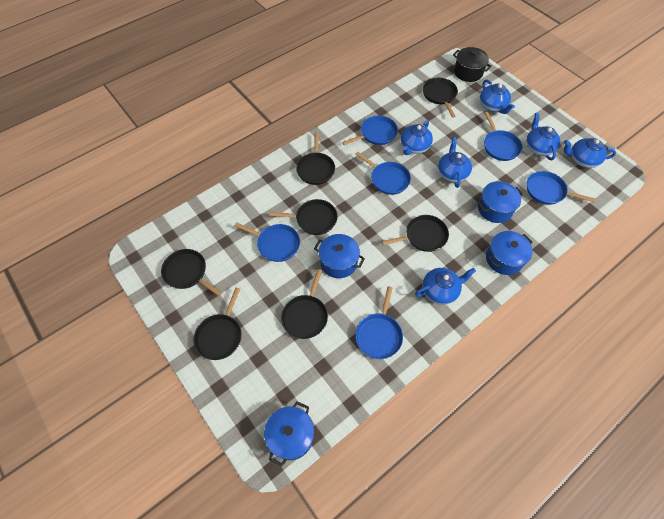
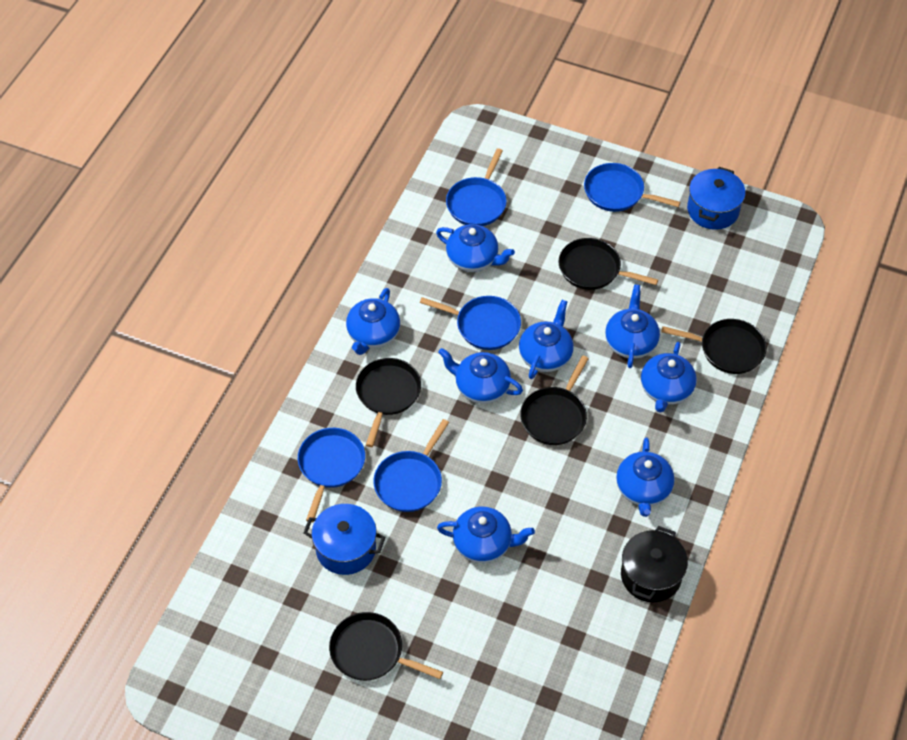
black pan: [161,249,222,296] [194,288,242,360] [269,199,338,235] [281,269,328,339] [296,132,335,185] [382,215,449,252] [423,78,458,118] = 7 -> [329,612,443,681] [356,358,421,447] [520,355,589,445] [558,238,658,290] [661,319,767,374] = 5
blue pan: [235,222,300,262] [342,116,398,145] [355,286,403,359] [356,152,411,195] [484,112,522,161] [526,171,595,205] = 6 -> [298,428,365,523] [373,419,449,512] [420,296,521,350] [446,148,507,226] [584,163,680,212] = 5
blue pot: [264,401,314,467] [314,234,365,278] [477,181,523,223] [486,231,533,275] = 4 -> [303,504,385,575] [687,167,746,230] = 2
blue teapot: [400,120,433,155] [415,268,476,305] [438,137,472,188] [480,80,515,114] [526,113,560,160] [564,138,616,168] = 6 -> [346,288,400,355] [436,224,515,272] [437,507,535,563] [438,348,523,404] [519,300,574,379] [605,284,660,368] [616,438,675,517] [641,342,697,413] = 8

